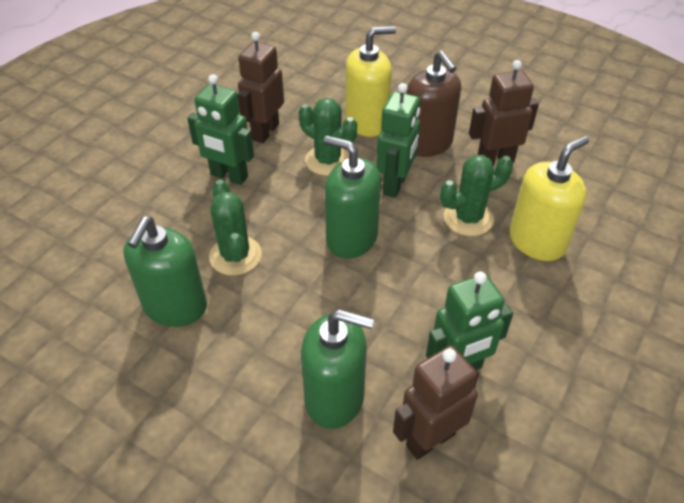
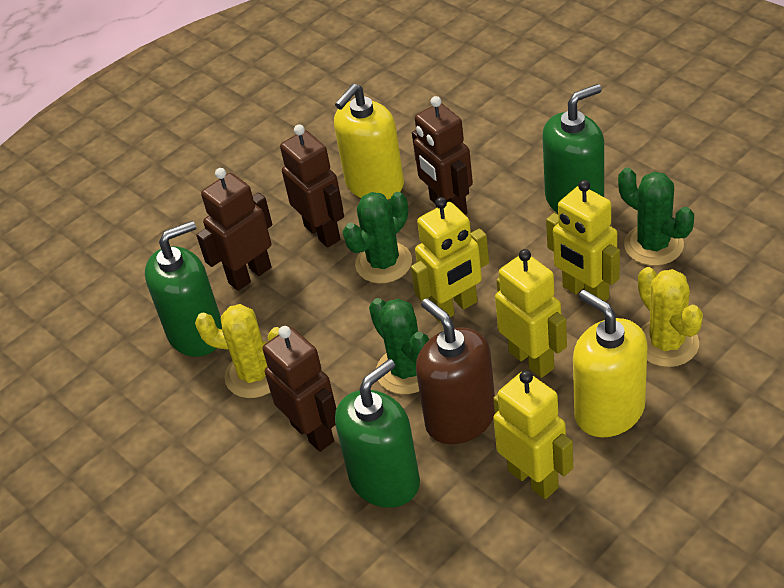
brown robot: [238,32,284,143] [393,345,479,460] [469,60,539,166] = 3 -> [196,168,272,291] [263,326,337,452] [280,124,344,247] [412,96,473,215] = 4
green robot: [187,74,254,185] [376,83,420,198] [426,272,513,370] = 3 -> none = 0
yellow cactus: none = 0 -> [195,304,280,398] [638,267,703,367] = 2
yellow robot: none = 0 -> [411,197,489,323] [493,370,573,499] [495,249,567,378] [546,180,620,301] = 4

